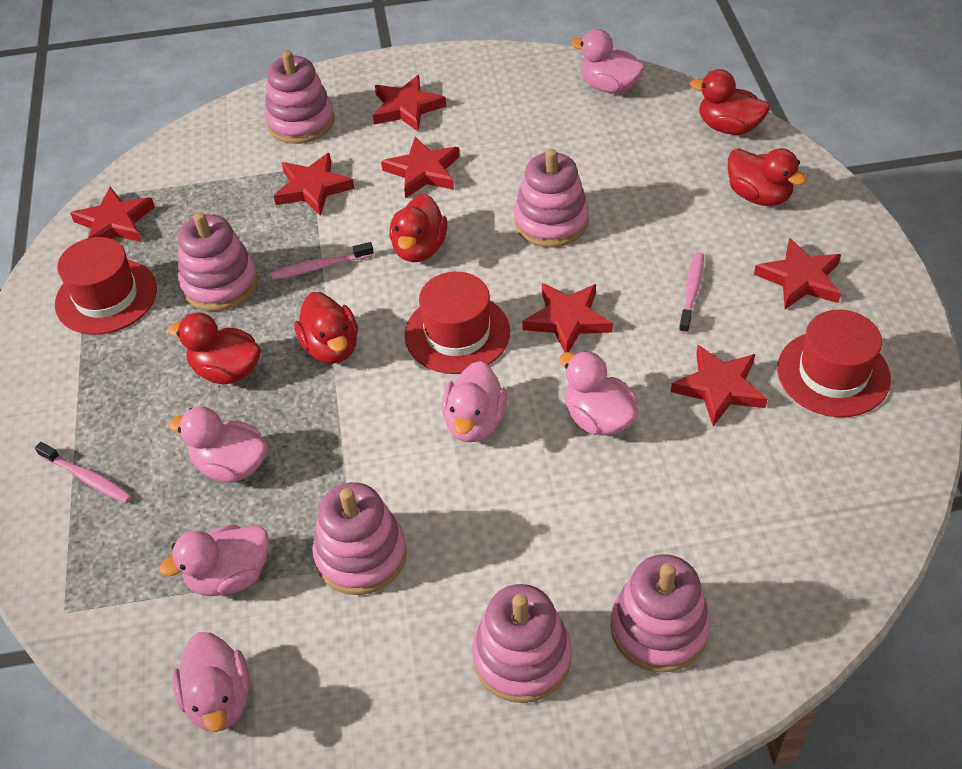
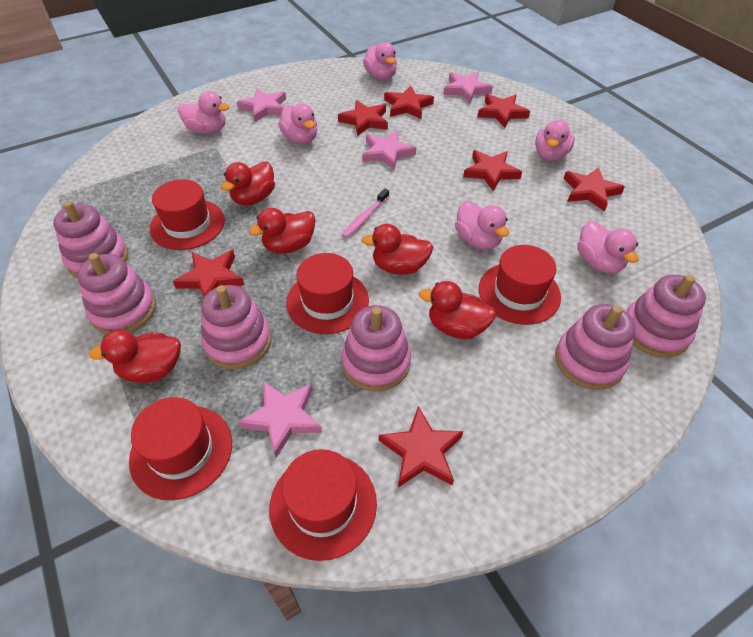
pink star: none = 0 -> [237,88,286,122] [238,381,322,458] [362,131,416,170] [443,72,493,103] = 4
pink toothbrush: [35,442,132,503] [271,242,374,280] [679,252,704,334] = 3 -> [342,188,389,238] = 1
red hat: [55,237,157,335] [405,272,510,374] [777,310,891,417] = 3 -> [129,397,232,500] [150,179,225,250] [269,449,377,561] [286,253,369,334] [479,245,561,325] = 5

